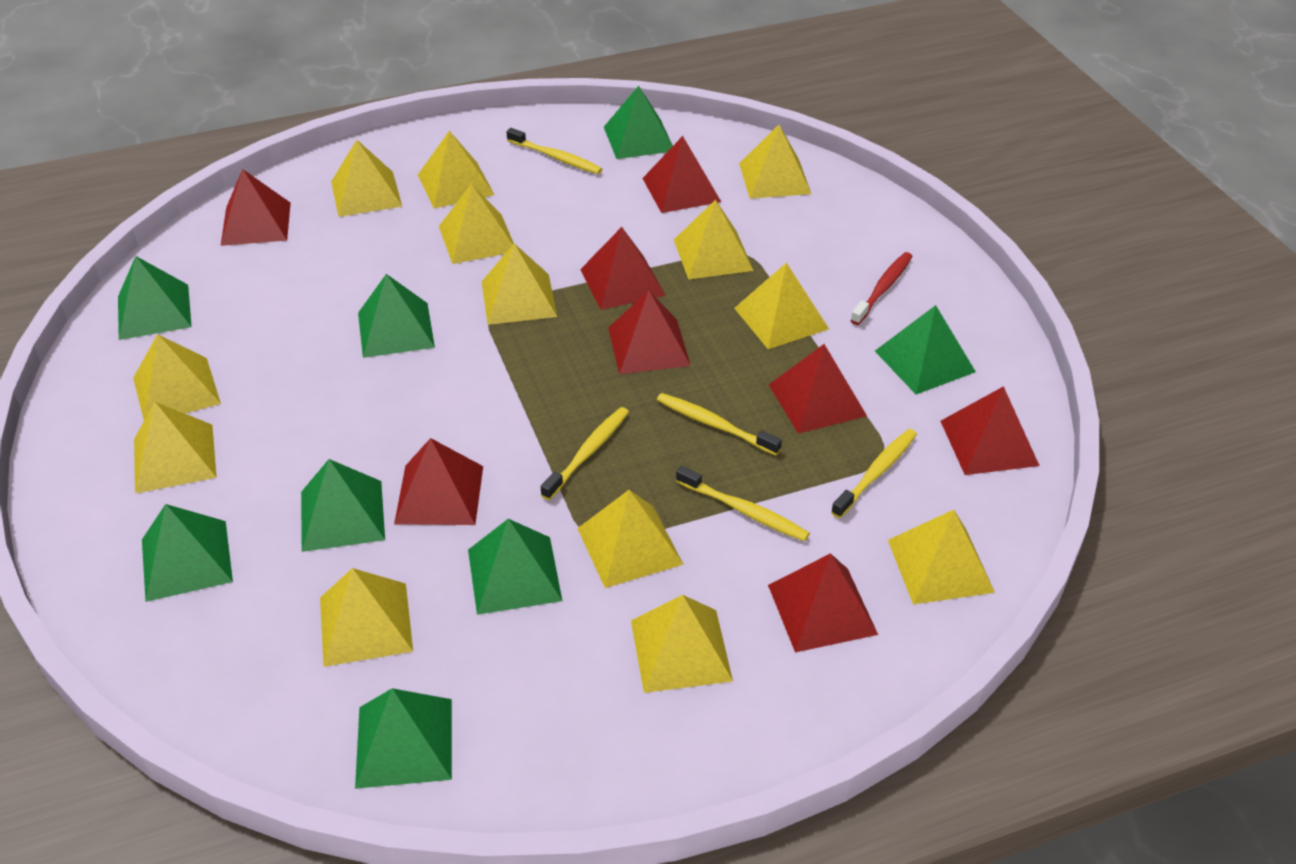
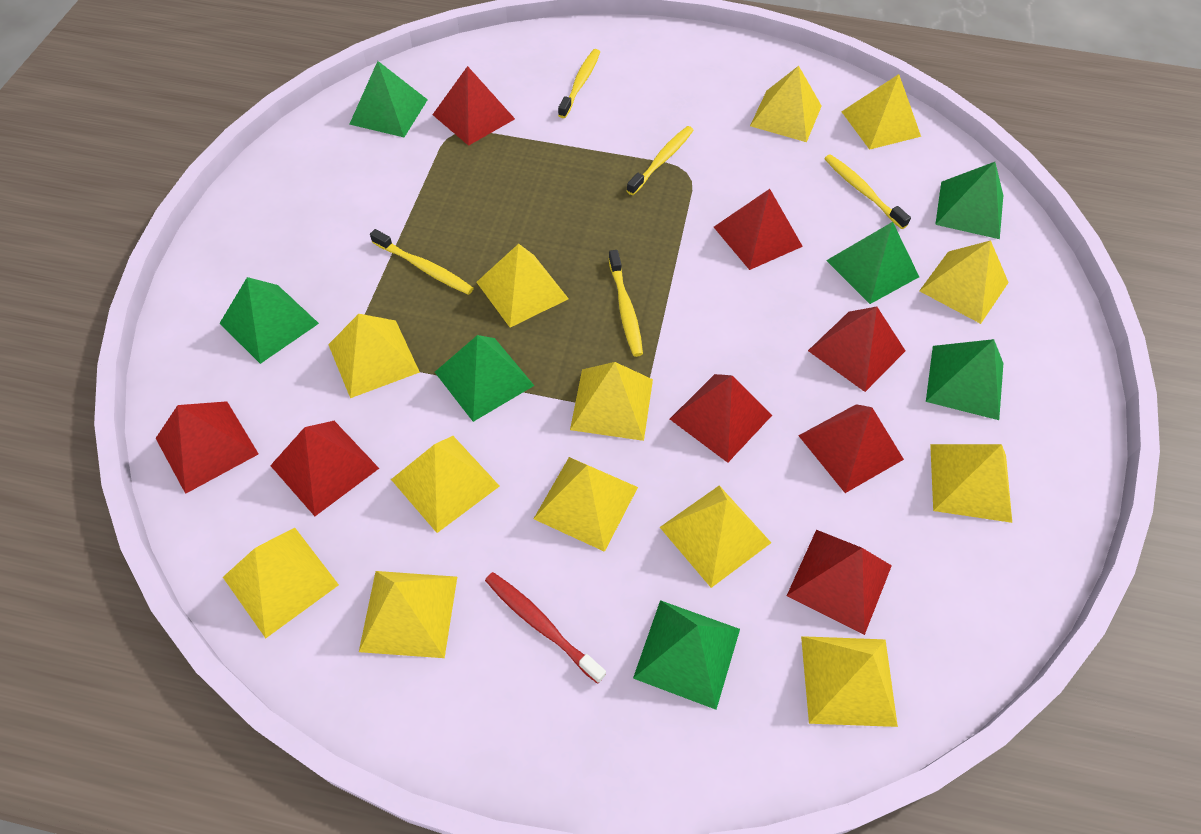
green pyramid: [118,256,192,340] [142,504,233,602] [301,459,385,552] [355,688,452,789] [358,274,435,358] [468,519,562,615] [604,86,673,159] [875,305,976,394] = 8 -> [220,277,319,364] [349,61,428,137] [435,335,534,422] [633,600,740,710] [826,222,919,304] [926,339,1003,420] [935,162,1003,239] = 7

